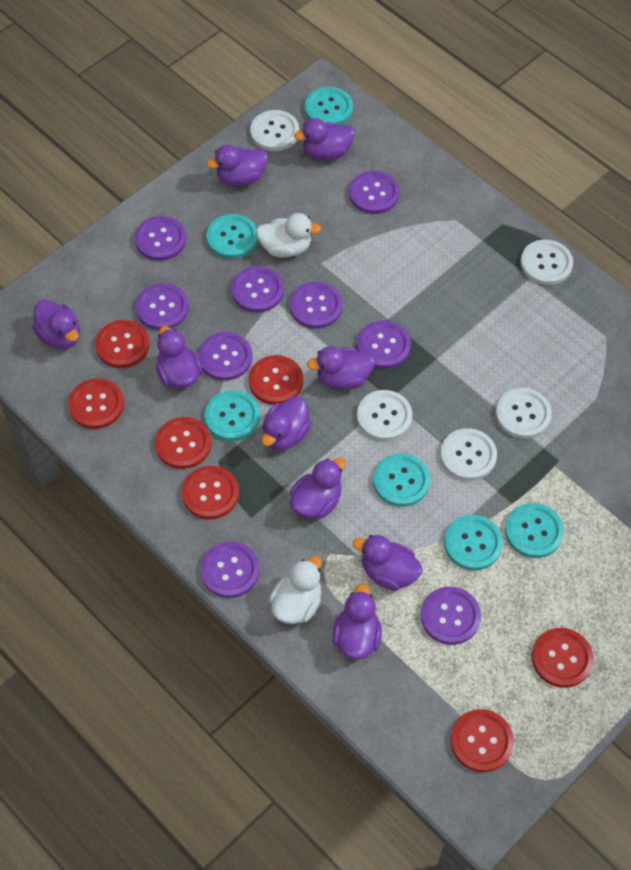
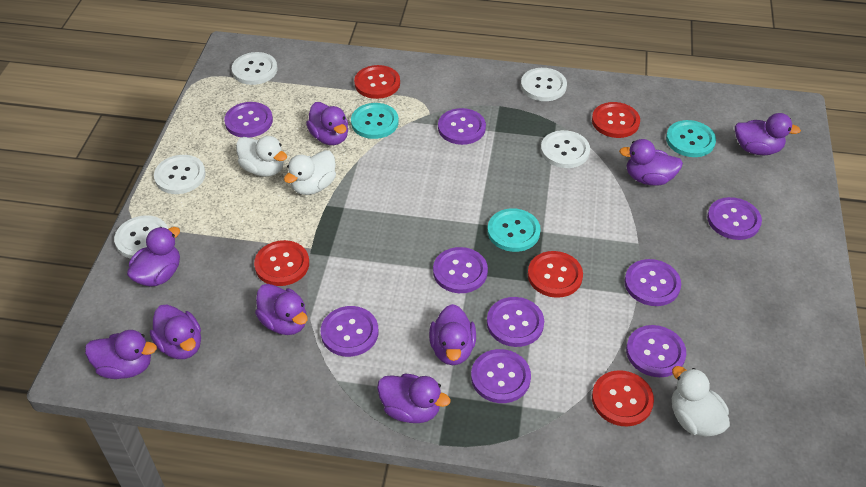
red button: [68,379,124,429] [95,320,150,368] [155,417,211,469] [182,466,239,519] [249,355,303,405] [451,709,514,772] [532,628,594,688] = 7 -> [254,240,309,286] [354,65,400,99] [528,251,583,298] [592,102,640,138] [592,370,654,426] = 5
turquoise button: [205,390,260,441] [206,214,258,259] [304,87,353,125] [373,453,430,507] [444,515,503,570] [505,503,564,558] = 6 -> [351,103,399,139] [487,208,541,252] [666,120,716,157] = 3
white duck: [256,213,321,258] [269,556,322,624] = 2 -> [236,136,287,177] [284,150,336,195] [672,366,730,437] = 3

